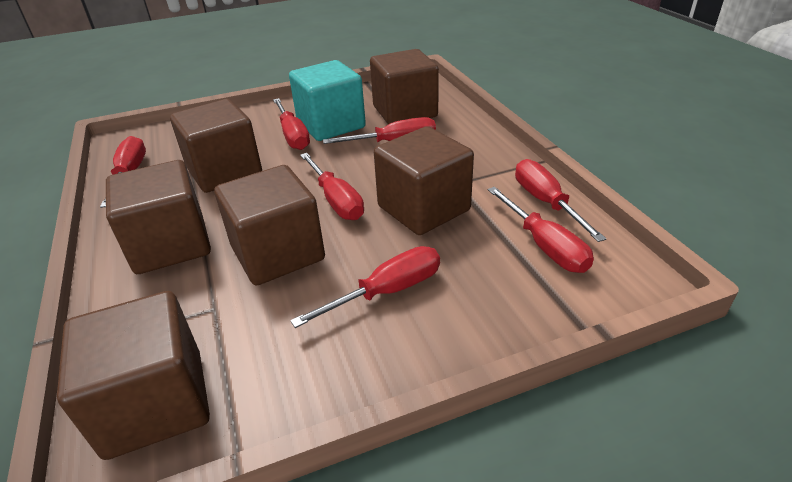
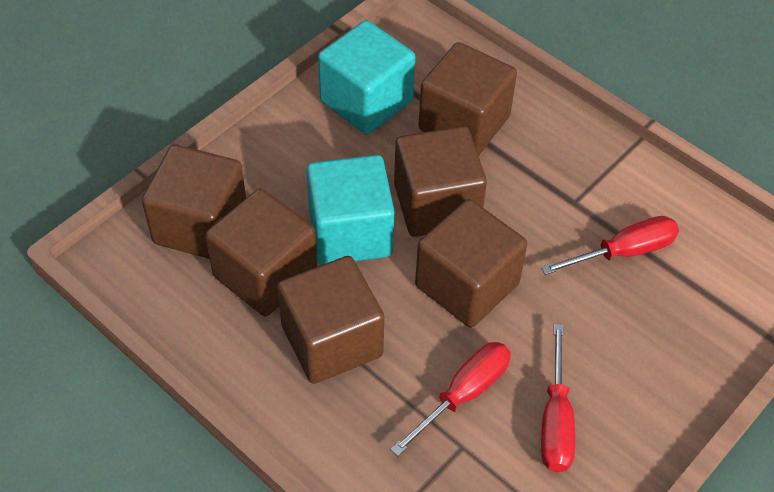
red screwdriver: [100,136,146,208] [273,98,310,150] [290,246,440,328] [300,153,364,220] [323,117,436,144] [488,187,594,273] [515,159,606,242] = 7 -> [390,342,511,456] [541,216,679,275] [541,324,575,472] = 3
turquoise cube: [289,60,366,141] = 1 -> [306,155,395,265] [318,20,416,135] = 2

